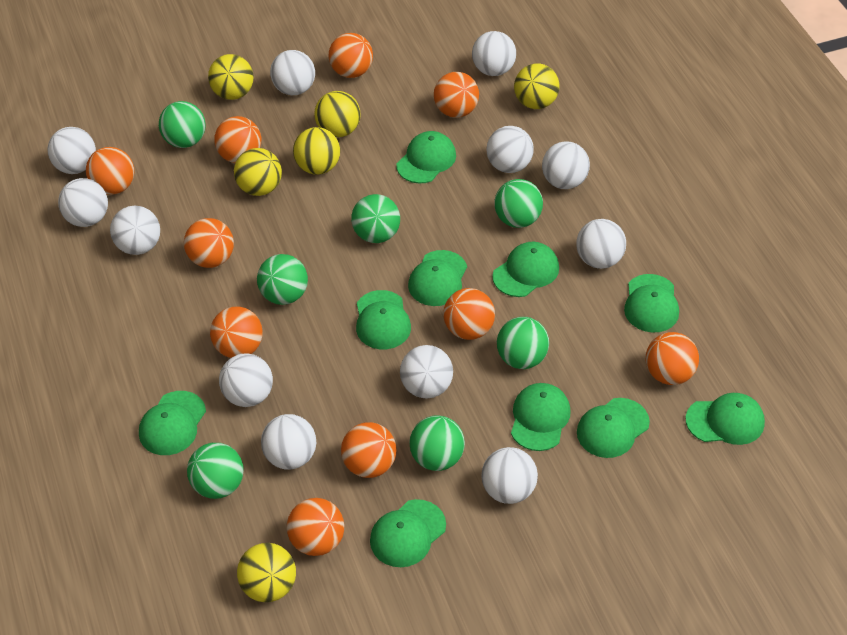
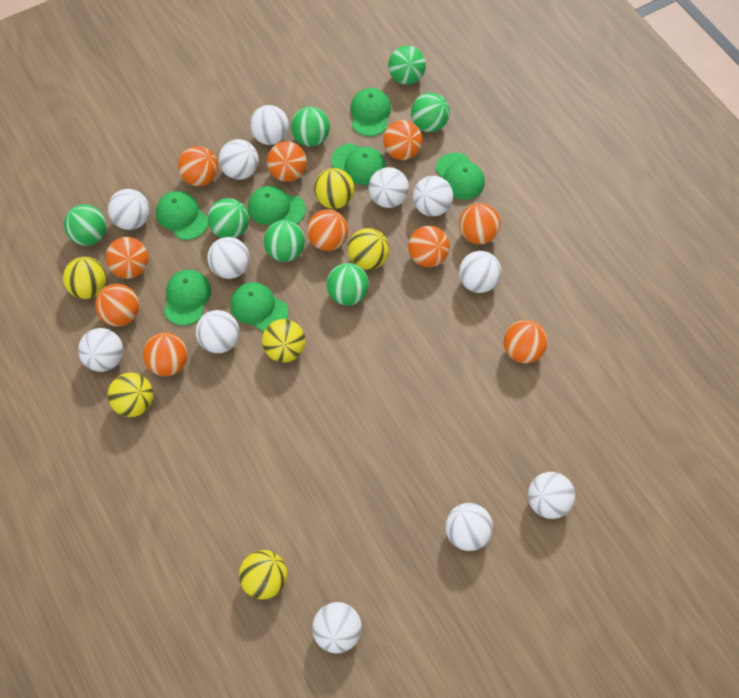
green cap: [139,391,206,455] [356,290,411,349] [370,499,446,567] [396,131,456,183] [408,250,467,306] [492,242,559,297] [511,383,571,451] [577,398,650,458] [624,274,679,332] [686,393,765,445] = 10 -> [156,191,208,240] [164,270,211,325] [230,282,288,332] [248,186,306,225] [331,143,386,185] [350,88,391,136] [436,153,485,200] = 7

